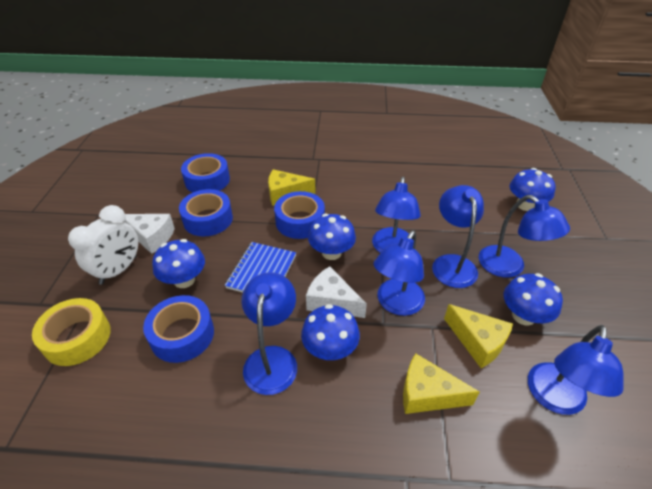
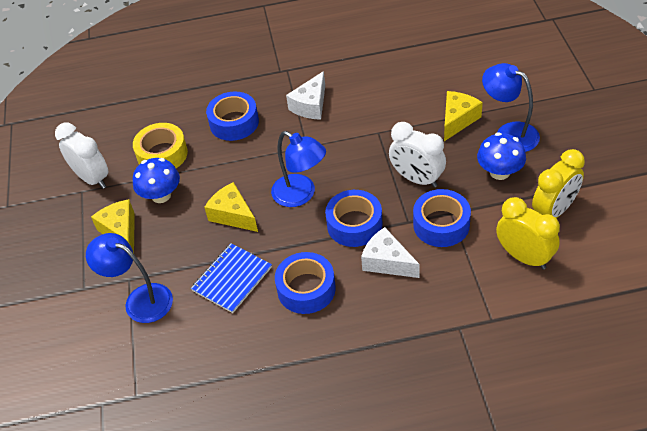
blue lamp: [242,272,297,395] [372,177,421,253] [374,230,425,316] [432,185,484,288] [479,195,570,278] [528,325,624,415] = 6 -> [86,233,173,323] [271,131,326,207] [482,63,540,152] = 3
blue mushroom: [152,239,205,288] [301,304,360,360] [308,214,356,260] [504,273,563,326] [510,168,555,211] = 5 -> [133,158,180,203] [477,132,526,180] = 2
white clock: [68,205,138,285] = 1 -> [55,123,109,189] [389,122,446,188] = 2
yellow clock: none = 0 -> [496,197,560,269] [532,149,585,218] = 2

